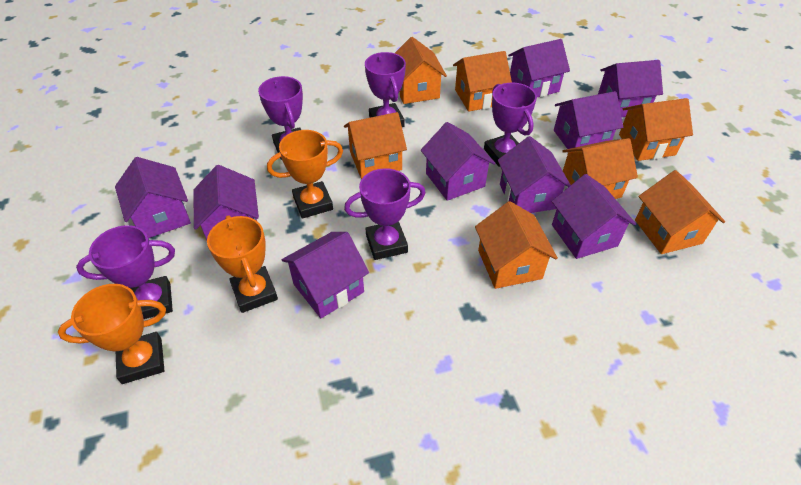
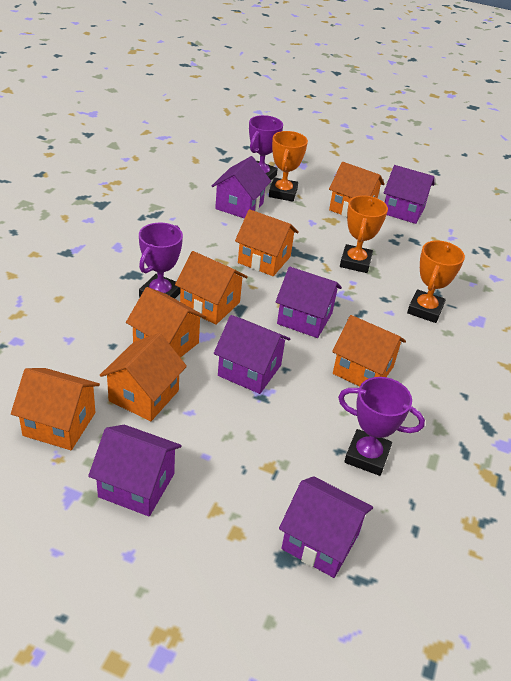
purple house: [115,157,191,238] [193,165,259,240] [281,232,369,318] [421,122,496,201] [498,136,571,213] [508,39,570,97] [552,174,636,259] [554,91,623,149] [598,60,663,117] = 9 -> [88,425,182,516] [212,156,271,219] [214,315,290,394] [275,266,342,338] [279,476,373,578] [384,165,434,224] = 6
purple trophy: [76,225,175,319] [258,76,303,160] [344,168,426,260] [365,52,406,127] [484,82,537,167] = 5 -> [139,223,183,299] [249,115,283,180] [338,377,425,476] = 3

